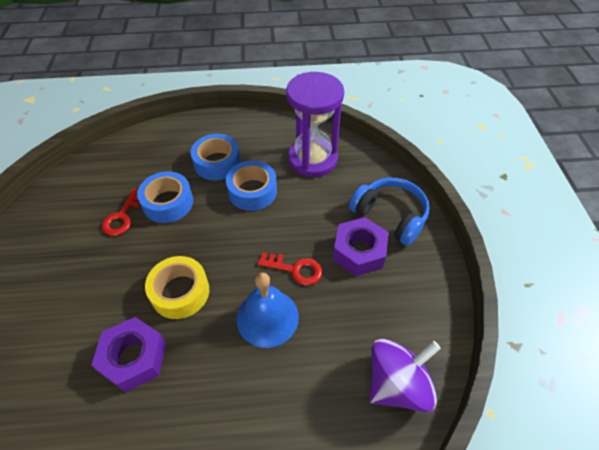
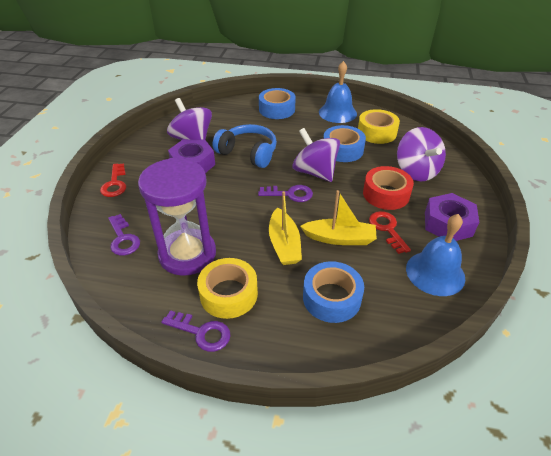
blue bell: [236,272,299,348] = 1 -> [319,61,357,123] [406,214,465,296] = 2
purple key: none = 0 -> [108,214,140,256] [161,310,231,352] [258,185,313,202] = 3
purple spinning top: [370,339,441,412] = 1 -> [167,98,212,140] [293,128,340,182] [397,127,446,181] = 3
red tape: none = 0 -> [363,166,414,210] = 1
yellow boat: none = 0 -> [269,191,302,265] [300,190,377,245] = 2
yellow tape: [145,256,209,319] = 1 -> [197,258,258,319] [358,109,400,144] = 2

